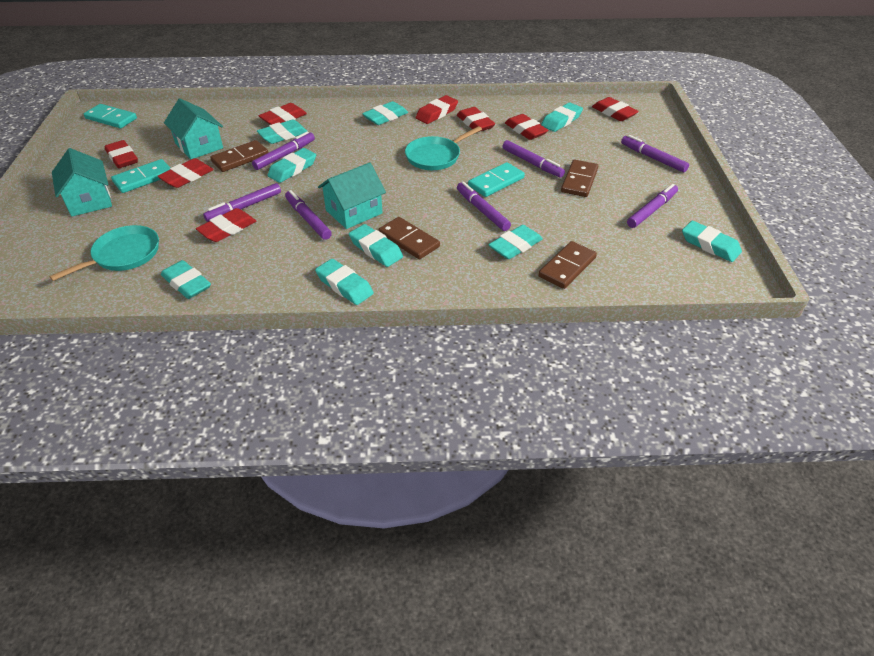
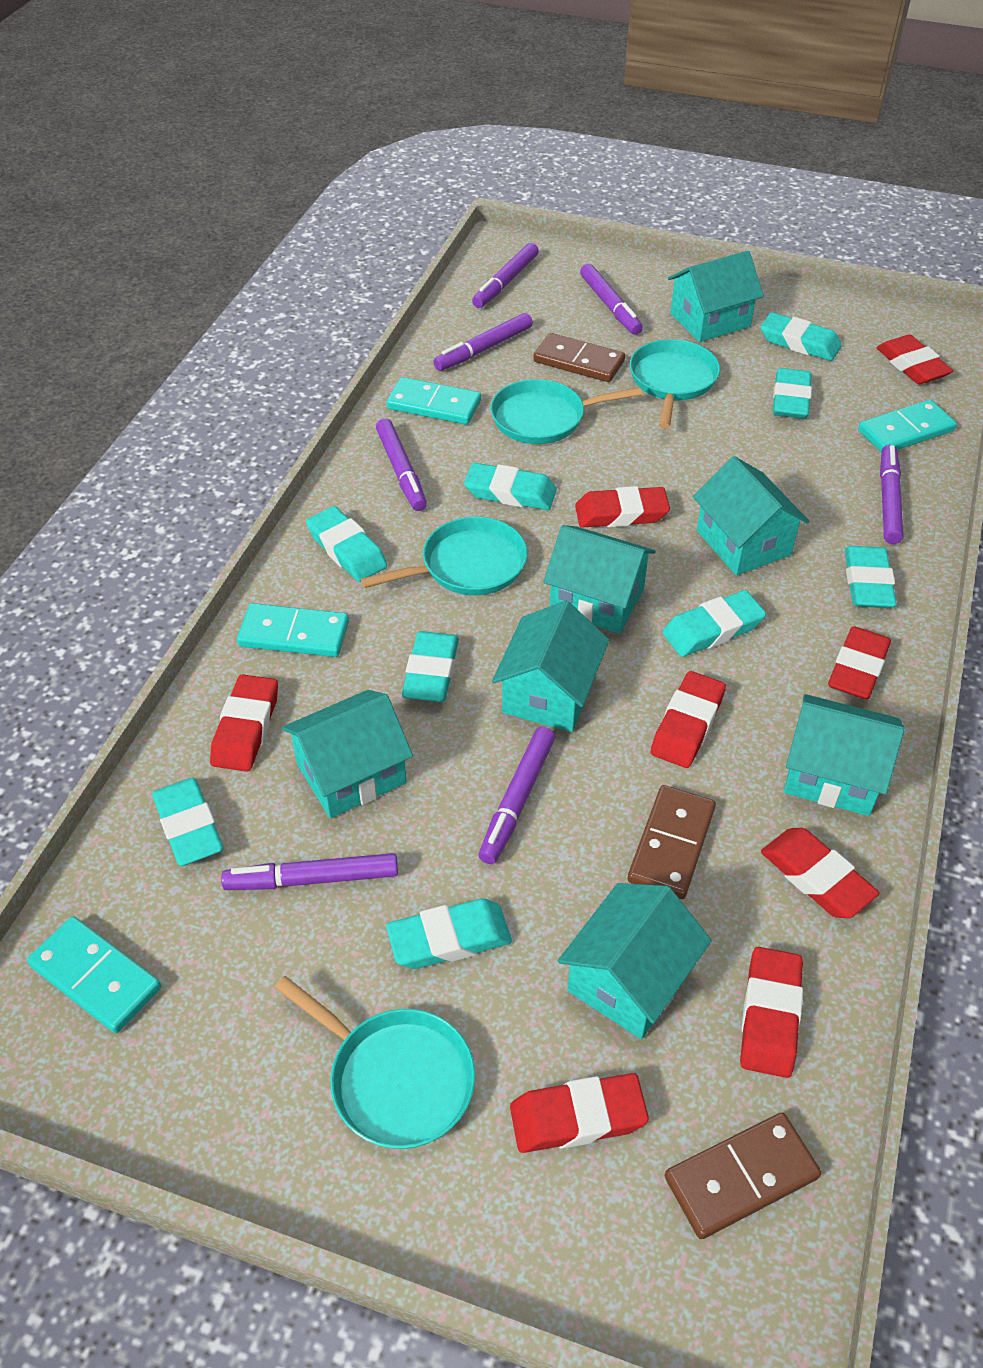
brown domino: [210,140,269,172] [378,217,440,259] [538,241,597,289] [561,160,598,197] = 4 -> [534,333,625,382] [628,785,716,899] [665,1113,821,1239] = 3
turquoise domino: [84,104,137,128] [111,159,170,193] [468,162,525,197] = 3 -> [27,916,161,1033] [237,603,349,657] [387,377,481,425] [858,400,957,453] = 4
turquoise house: [52,148,112,217] [164,98,223,159] [318,162,386,229] = 3 -> [282,690,413,818] [492,601,609,732] [543,525,656,634] [558,883,711,1039] [668,251,764,342] [693,456,810,575] [784,694,905,816] = 7
turquoise pan: [49,225,159,281] [405,126,482,170] = 2 -> [275,976,475,1149] [361,517,527,595] [490,379,642,444] [630,339,720,429] = 4

